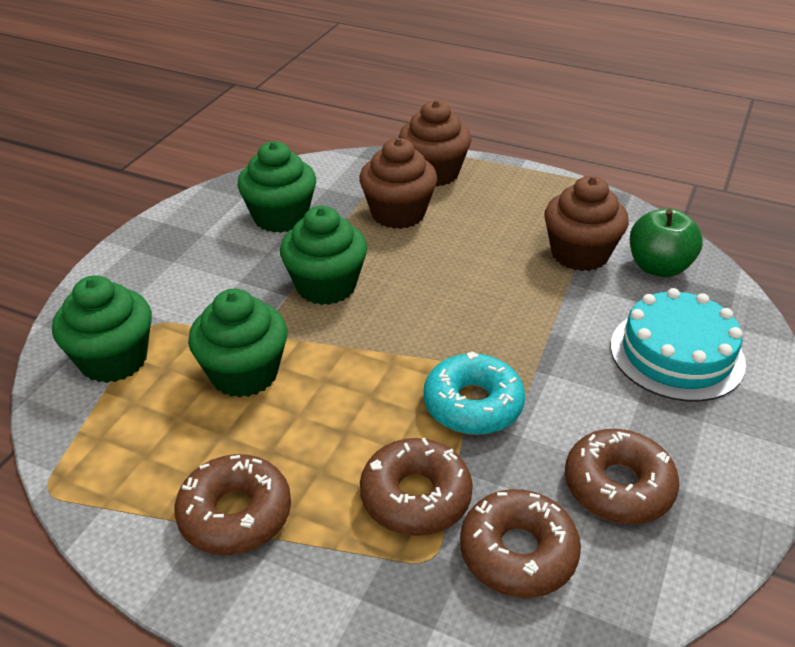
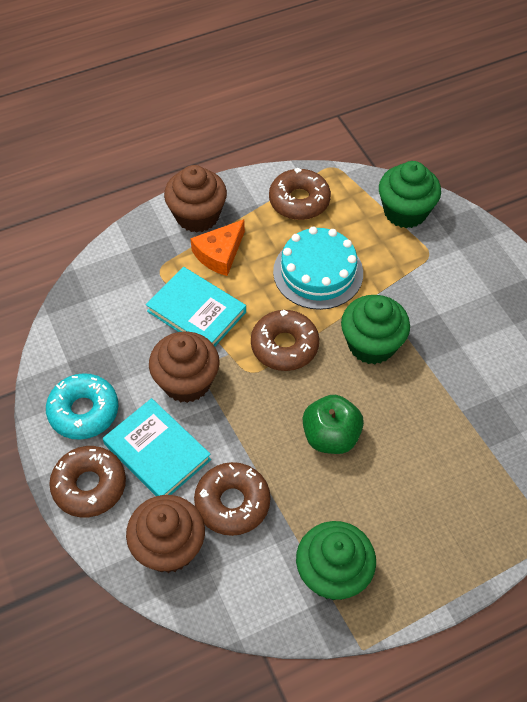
green cupcake: [52,275,152,383] [188,289,287,398] [237,142,316,233] [280,206,367,305] = 4 -> [296,521,376,600] [341,295,410,364] [379,161,441,228] = 3
orange cheese: none = 0 -> [190,219,245,276] = 1
turquoise book: none = 0 -> [103,398,211,496] [146,267,246,347] = 2

